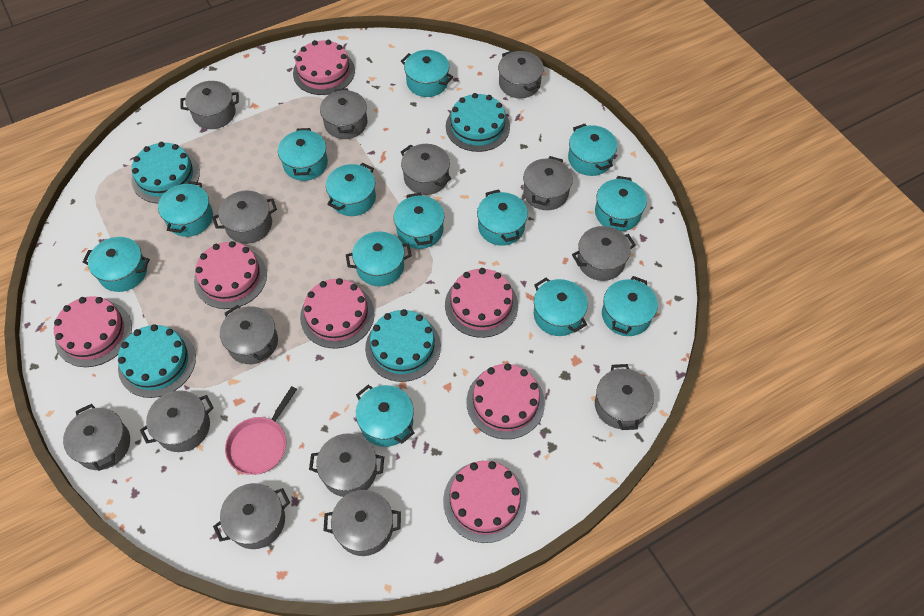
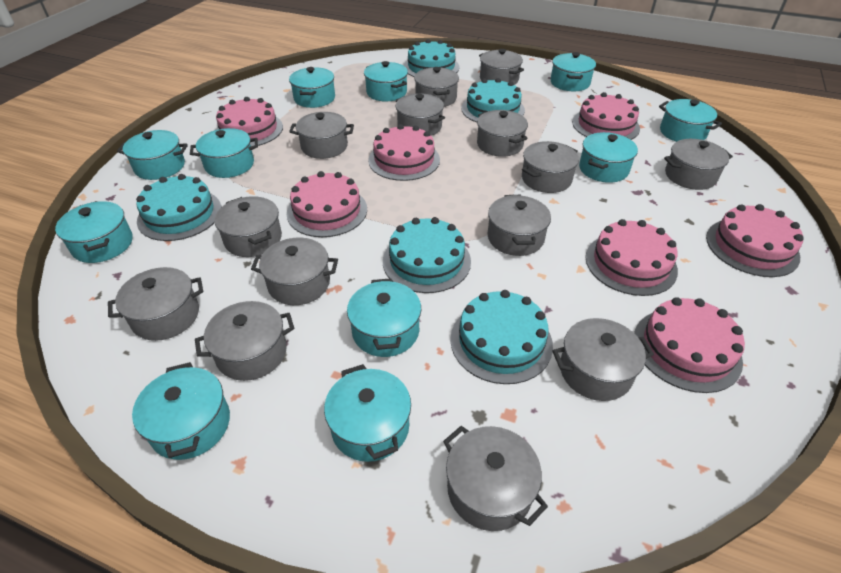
pink pan: [225,386,297,475] = 1 -> none = 0
turquoise cake: [118,324,196,398] [131,142,200,203] [365,309,441,382] [446,93,510,152] = 4 -> [136,174,221,241] [383,217,471,293] [404,39,460,77] [450,290,553,384] [461,78,525,122] = 5
turquoise pot: [83,237,150,292] [158,181,213,237] [278,128,328,181] [326,163,376,216] [346,231,412,286] [356,385,414,447] [394,193,444,249] [401,50,453,97] [477,189,528,246] [534,277,588,336] [568,124,617,176] [595,176,647,231] [602,276,658,336] = 13 -> [55,201,133,263] [117,130,188,180] [132,362,230,460] [190,128,258,178] [289,67,335,108] [324,364,411,462] [347,278,421,357] [364,61,408,101] [550,52,596,91] [579,132,638,183] [659,99,722,142] = 11

